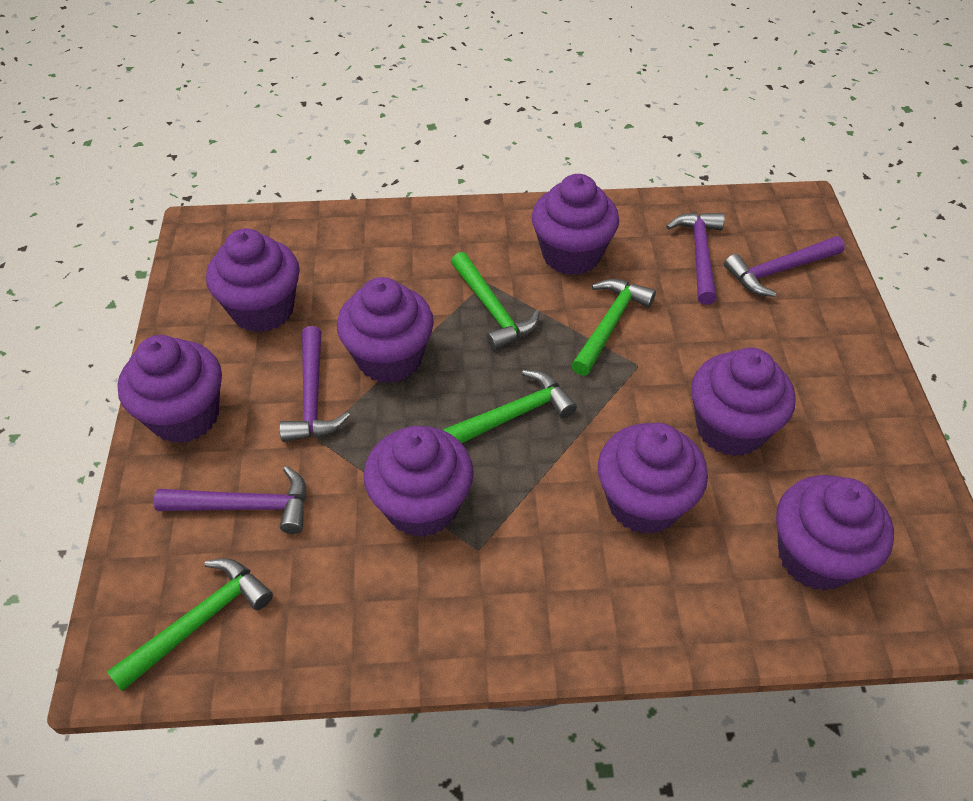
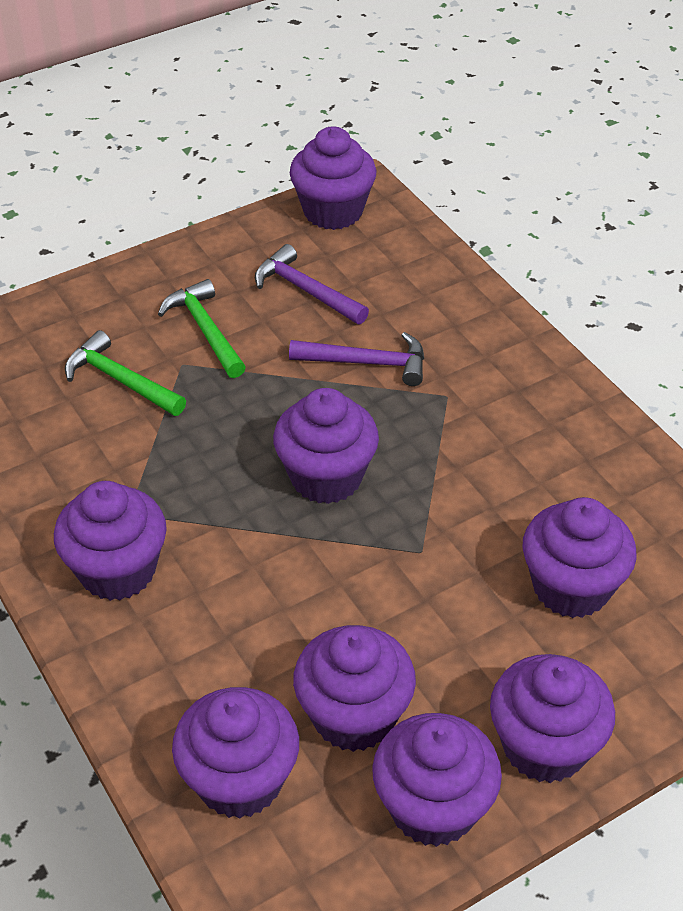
green hammer: [107,558,273,691] [443,370,577,443] [451,252,540,351] [571,279,656,376] = 4 -> [65,330,186,416] [158,279,246,378] = 2
purple hammer: [154,466,306,534] [279,326,350,442] [666,212,725,305] [724,236,845,297] = 4 -> [255,244,369,324] [289,332,424,386] = 2

